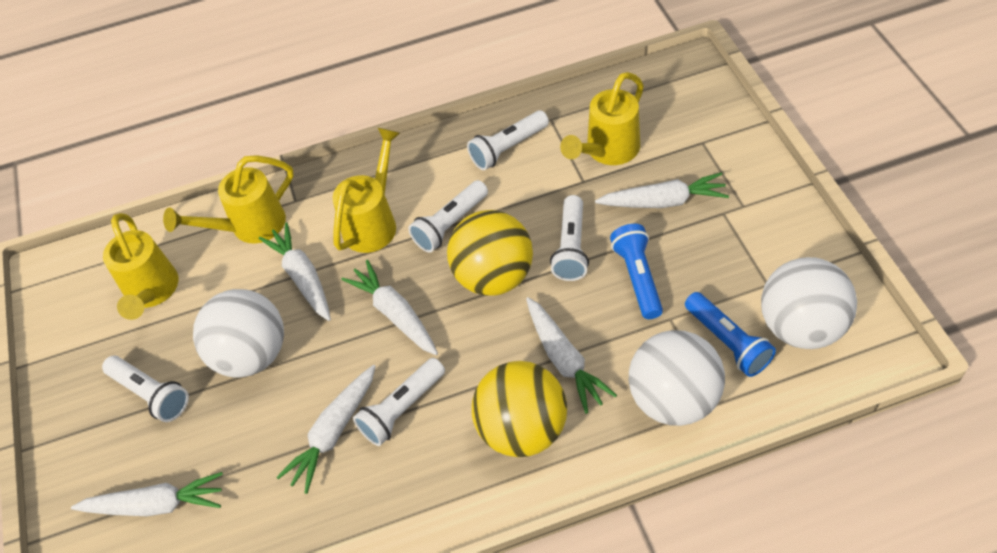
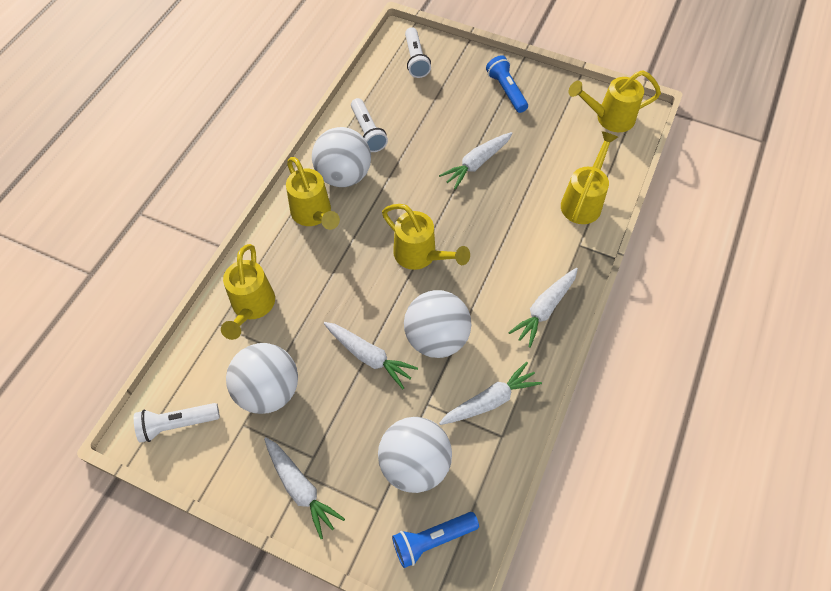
white ball: [193,289,284,377] [629,330,725,426] [761,257,857,349] = 3 -> [226,343,298,414] [312,127,371,187] [378,417,452,493] [404,290,471,358] = 4
white carrot: [71,472,223,516] [259,223,331,321] [276,365,376,494] [341,260,438,355] [526,297,617,414] [595,172,729,208] = 6 -> [264,437,345,539] [324,322,418,389] [439,132,513,189] [439,362,542,425] [508,268,578,348] = 5
white flashlight: [102,356,189,422] [353,358,445,446] [408,180,488,253] [467,110,549,170] [550,195,589,281] = 5 -> [134,403,220,443] [351,98,388,152] [405,27,431,78] = 3
yellow ball: [447,210,533,296] [472,361,567,457] = 2 -> none = 0
yellow watering can: [103,213,178,320] [163,155,294,243] [333,128,400,253] [560,72,644,165] = 4 -> [221,244,275,340] [286,157,340,230] [382,204,470,270] [561,131,618,224] [569,70,661,132] = 5

